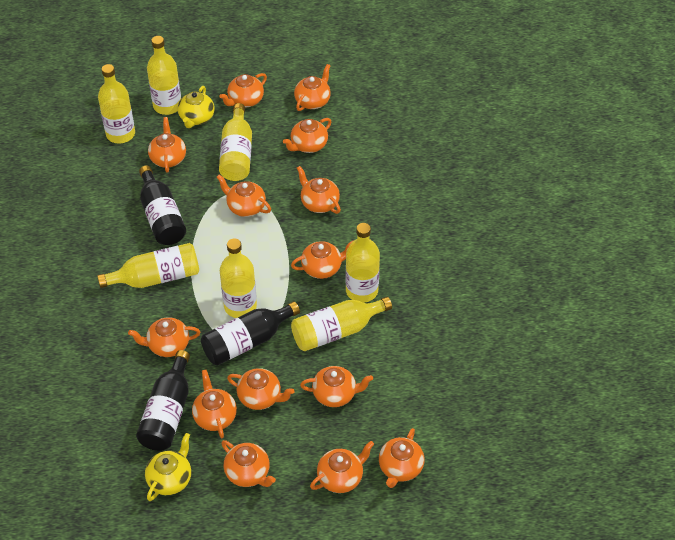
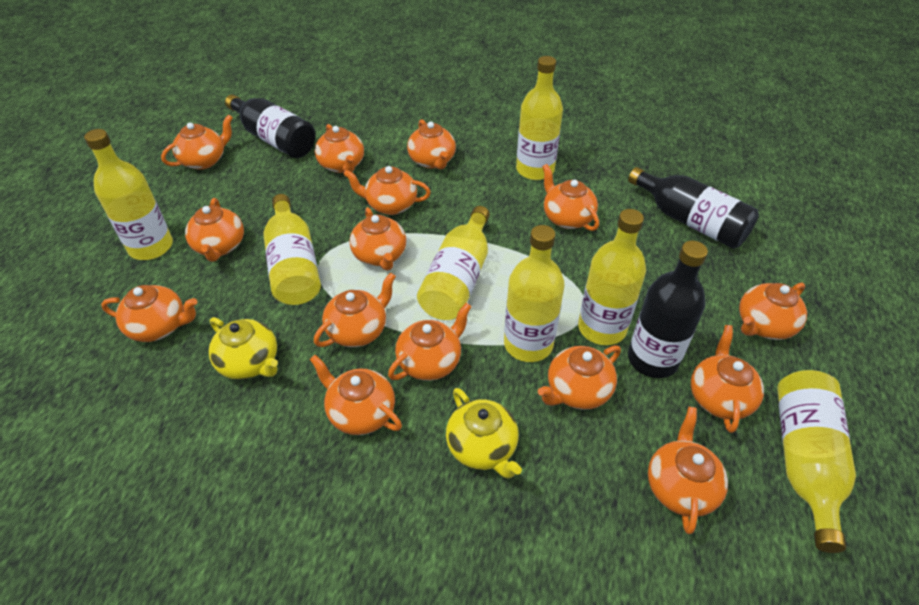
orange teapot: [128,317,200,357] [148,117,186,173] [192,370,237,438] [217,174,271,217] [219,73,267,107] [221,440,276,487] [227,368,294,410] [283,118,331,153] [291,241,353,279] [294,64,331,111] [297,166,341,214] [300,366,373,407] [310,441,374,493] [379,428,424,488] = 14 -> [101,285,197,342] [161,115,233,170] [185,198,244,262] [310,355,402,435] [314,272,396,347] [315,124,364,173] [343,166,431,215] [349,207,406,271] [388,303,472,381] [407,119,456,169] [538,345,621,410] [542,164,599,231] [648,407,728,534] [691,325,764,433] [739,283,807,340] = 15

